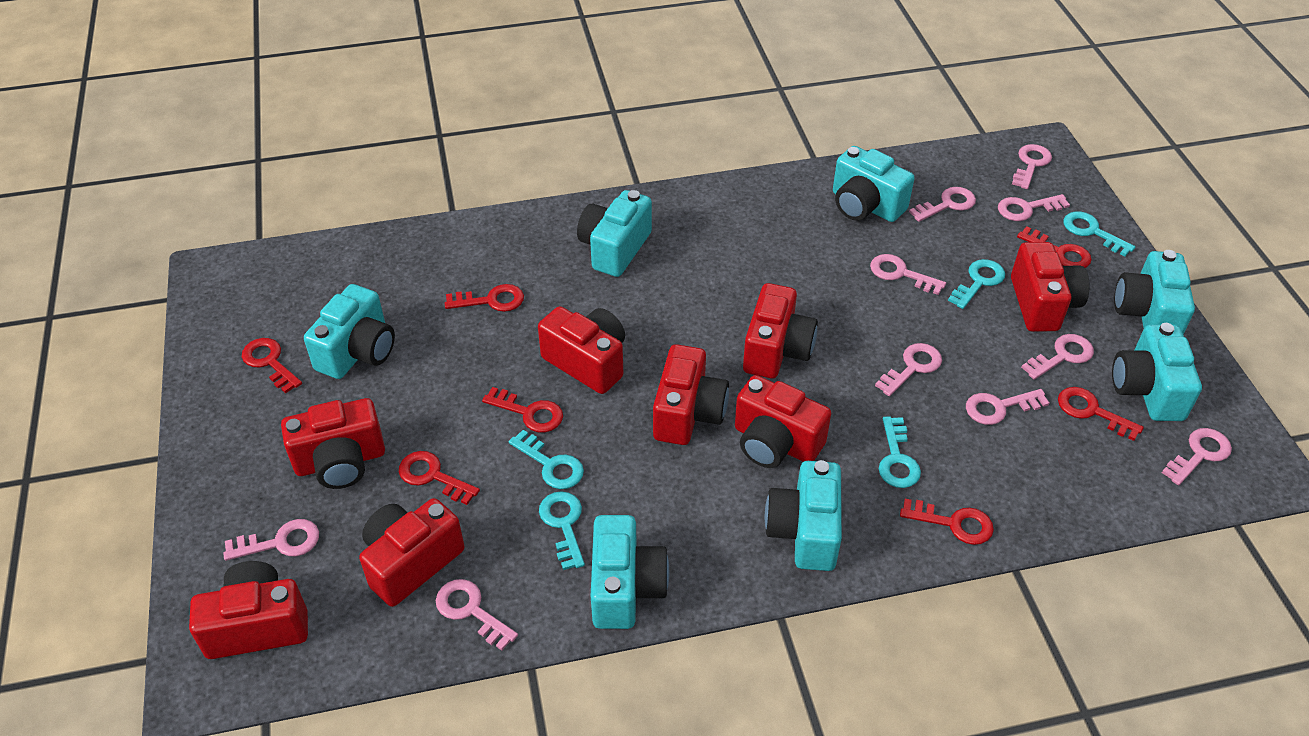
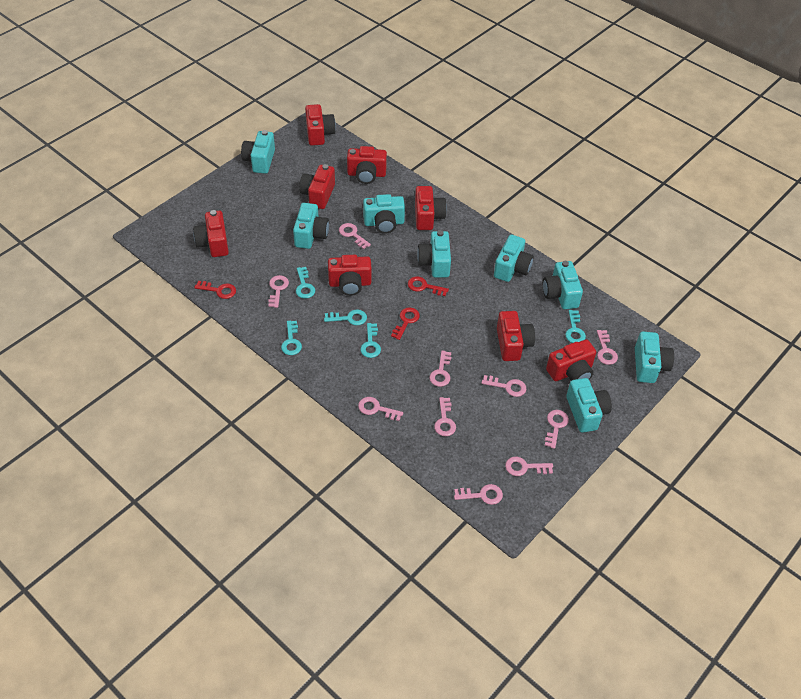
red key: [242,338,302,393] [399,451,480,505] [445,284,524,312] [482,387,563,433] [900,499,994,545] [1017,226,1091,268] [1058,387,1144,441] = 7 -> [194,281,236,299] [391,307,420,340] [408,276,449,296] = 3
turquoise camera: [304,284,395,379] [577,190,652,277] [591,515,669,629] [765,460,842,571] [833,146,915,222] [1112,323,1202,421] [1114,250,1195,334] = 7 -> [241,130,275,174] [293,203,329,249] [363,194,405,234] [417,230,451,278] [494,235,534,282] [542,261,583,309] [566,378,612,433] [635,332,674,383] = 8

